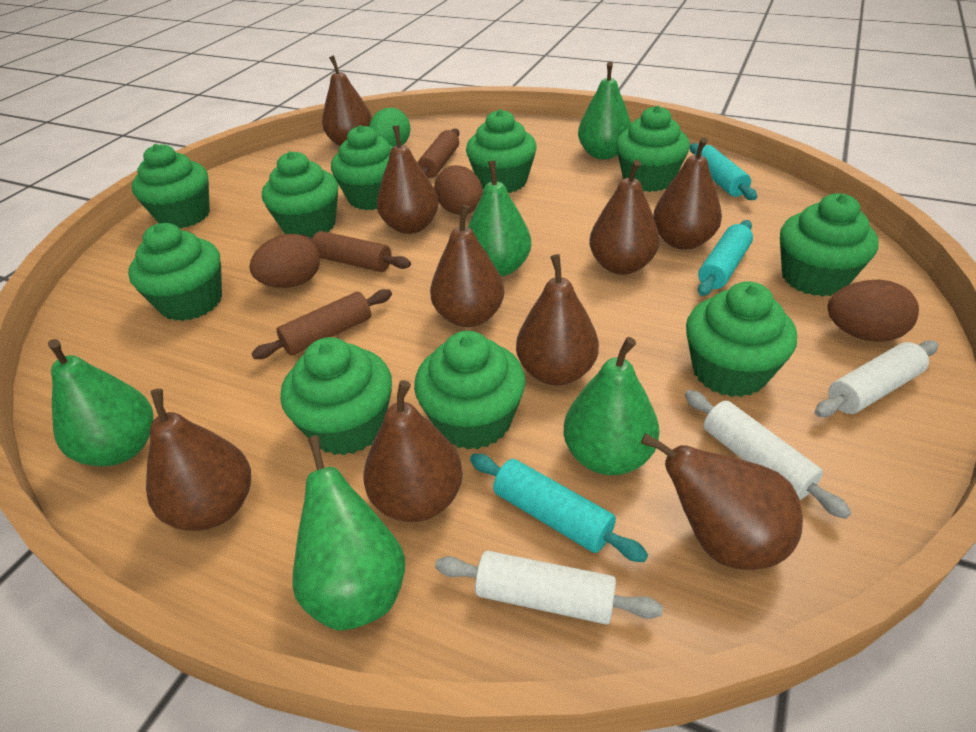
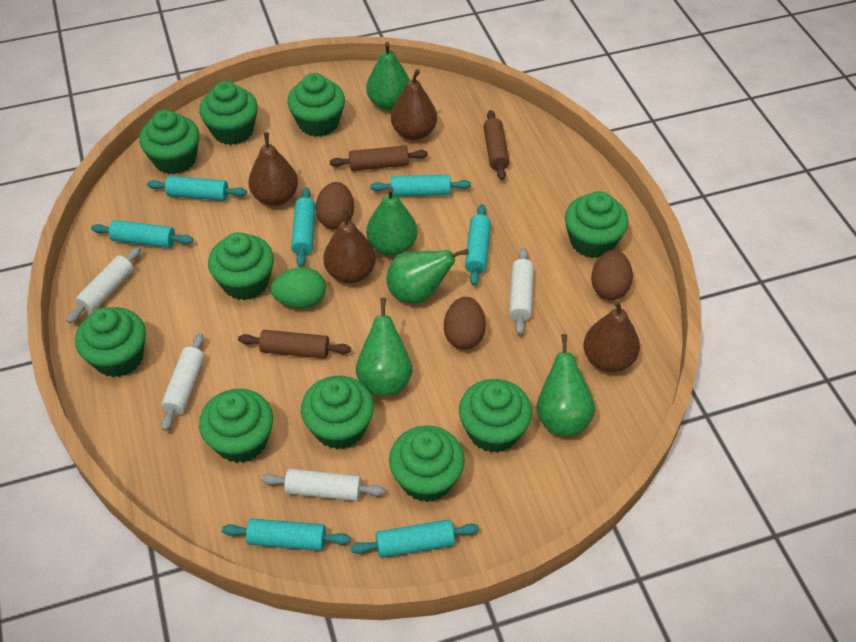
brown pear: [146,389,251,531] [322,55,372,146] [363,380,463,522] [377,125,439,234] [430,205,504,327] [516,254,599,385] [589,160,660,275] [641,433,803,570] [653,137,722,250] = 9 -> [248,132,298,206] [323,209,376,283] [391,69,437,140] [583,300,640,372] = 4
turquoise rolling pin: [470,454,648,562] [690,143,757,200] [698,220,753,296] = 3 -> [91,220,193,248] [147,176,247,201] [222,519,351,551] [291,187,316,267] [351,520,479,558] [370,175,471,196] [465,204,491,286] = 7
white rolling pin: [435,551,663,625] [685,390,851,519] [815,341,938,417] = 3 -> [66,247,141,323] [161,333,204,431] [261,469,385,501] [509,247,534,335] = 4

